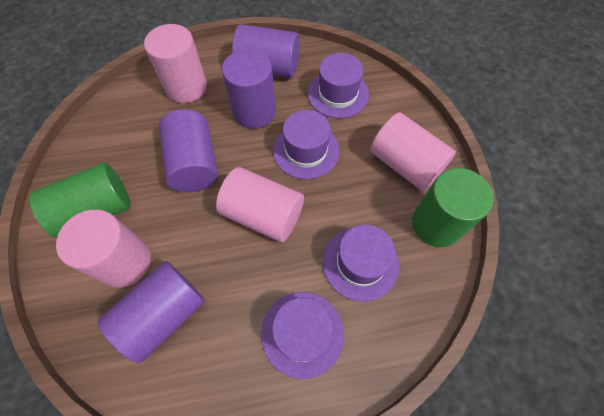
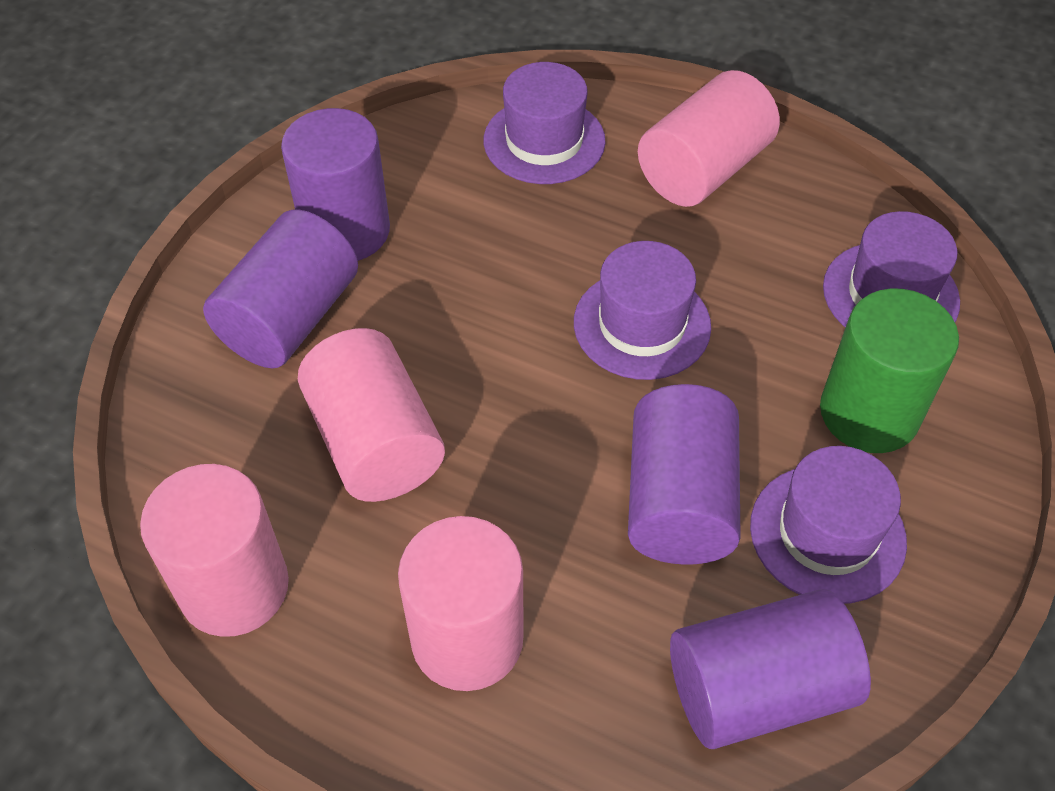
green cylinder: [29,163,131,238] [412,168,494,247] = 2 -> [820,288,959,453] = 1

